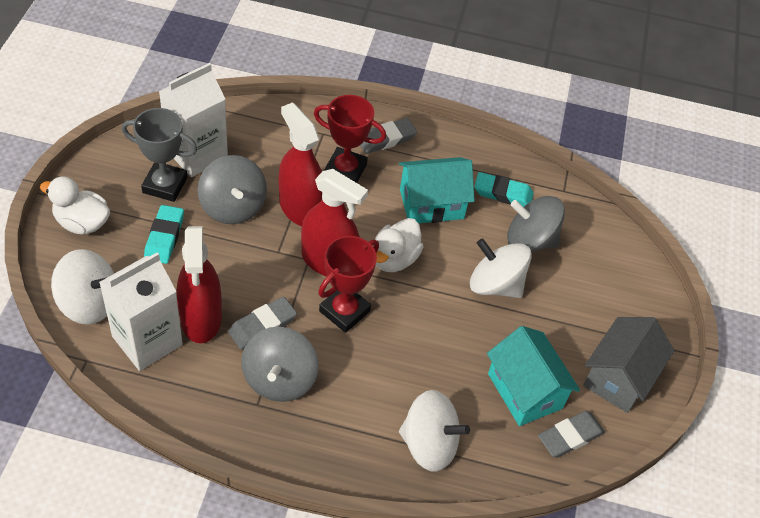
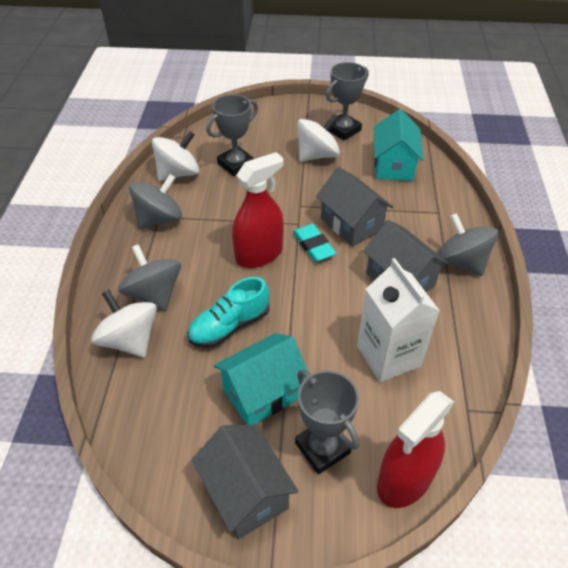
grey eraser: [228,297,297,349] [360,118,417,154] [538,411,605,458] = 3 -> none = 0
grey house: [583,317,674,413] = 1 -> [192,425,298,539] [316,167,393,247] [363,220,448,292] = 3
grey trophy: [121,108,197,202] = 1 -> [206,94,258,176] [295,370,359,474] [326,62,368,140] = 3
red spray bottle: [177,226,222,343] [279,102,322,226] [301,169,368,277] = 3 -> [232,152,284,268] [377,391,454,508] = 2
red trophy: [314,95,386,183] [318,236,379,333] = 2 -> none = 0
turquoise eraser: [144,205,184,264] [474,172,534,207] = 2 -> [293,224,336,262] = 1
turquoise shoe: none = 0 -> [187,277,269,348] = 1
white carton: [99,252,183,371] [159,63,228,177] = 2 -> [357,258,440,382] = 1
white duck: [40,177,110,235] [375,218,424,272] = 2 -> none = 0

